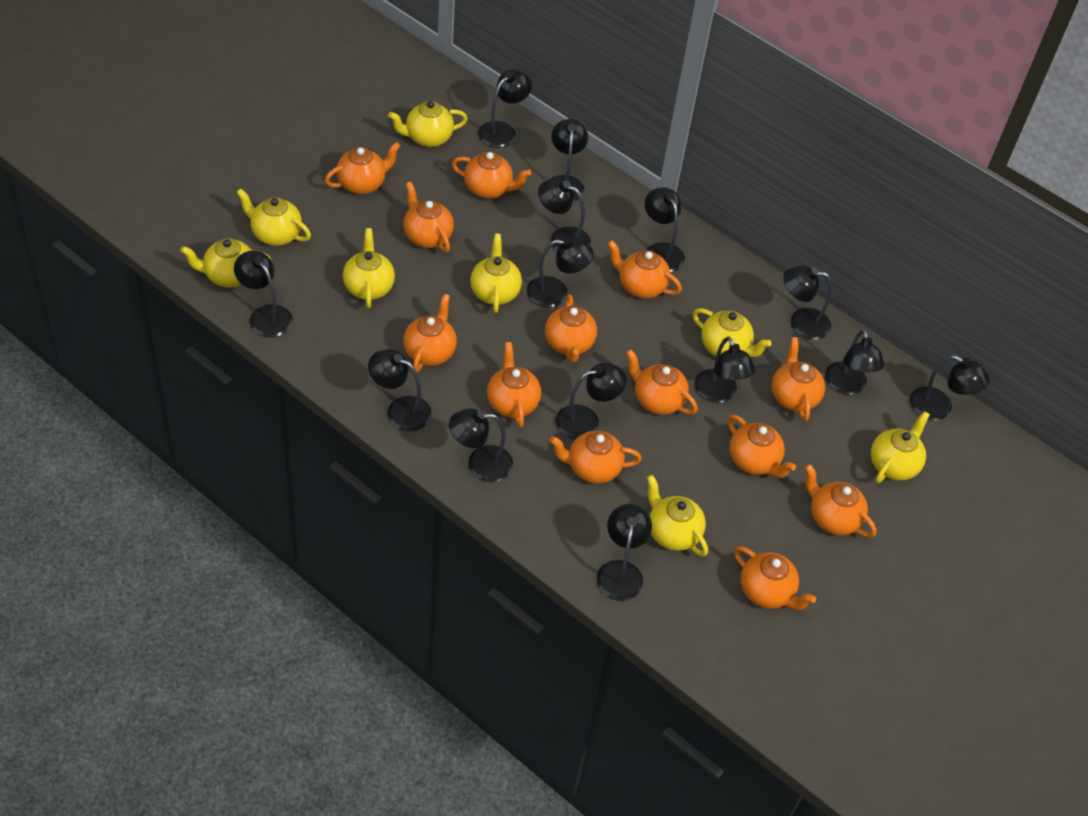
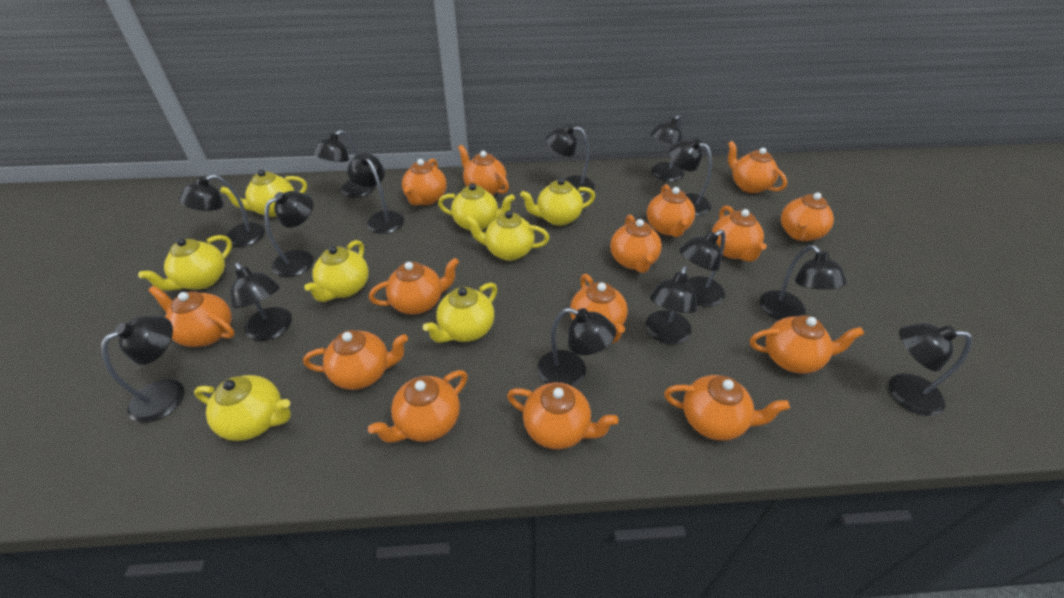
orange teapot: [325,142,401,194] [403,181,454,252] [403,294,457,372] [452,152,531,199] [487,342,541,428] [545,294,597,362] [549,431,642,484] [607,240,682,298] [626,349,698,415] [727,415,796,478] [734,546,816,610] [772,337,825,421] [805,464,876,538] = 13 -> [148,286,235,347] [303,330,408,390] [368,370,468,442] [369,258,459,315] [402,159,447,205] [458,145,509,195] [507,382,618,449] [570,274,628,343] [610,214,662,273] [647,185,695,237] [664,375,790,441] [712,205,767,262] [728,141,787,193] [750,315,864,374] [781,193,834,241] = 15

